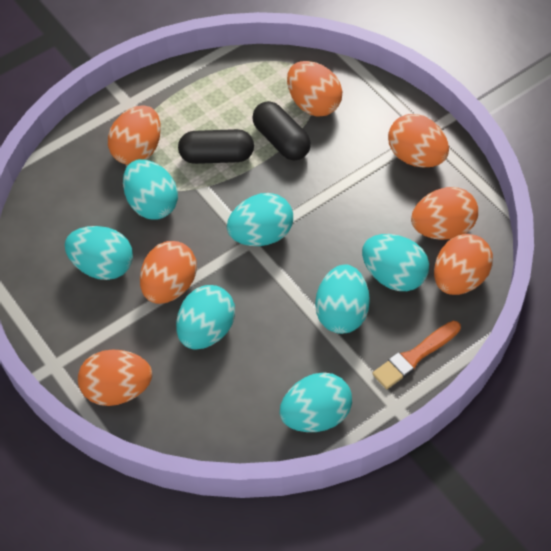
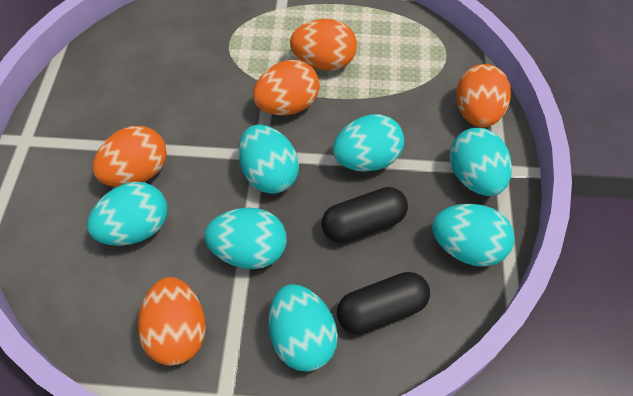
orange brush: [372,321,461,389] = 1 -> none = 0
orange egg: [78,349,152,406] [108,105,161,165] [140,241,197,304] [287,61,342,117] [388,114,449,167] [411,187,478,240] [434,234,493,295] = 7 -> [93,126,167,187] [138,277,206,366] [253,60,320,115] [290,19,357,71] [456,64,511,127] = 5

